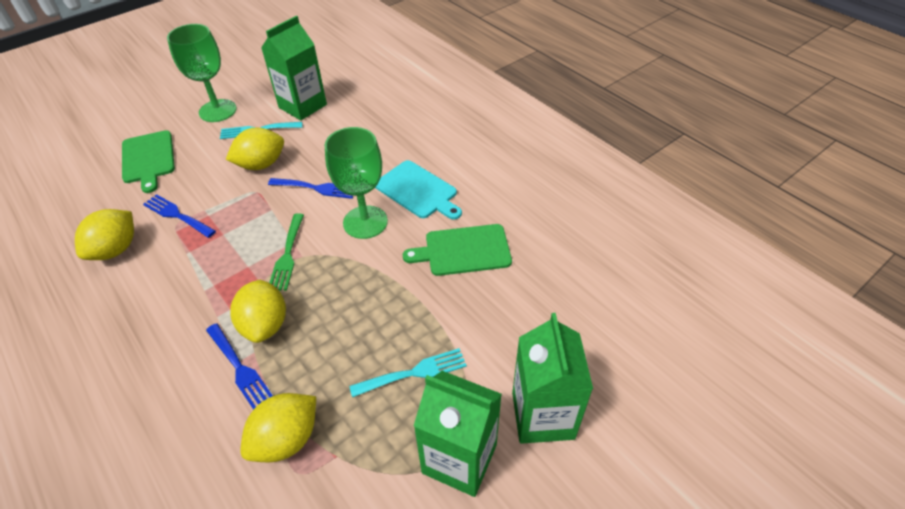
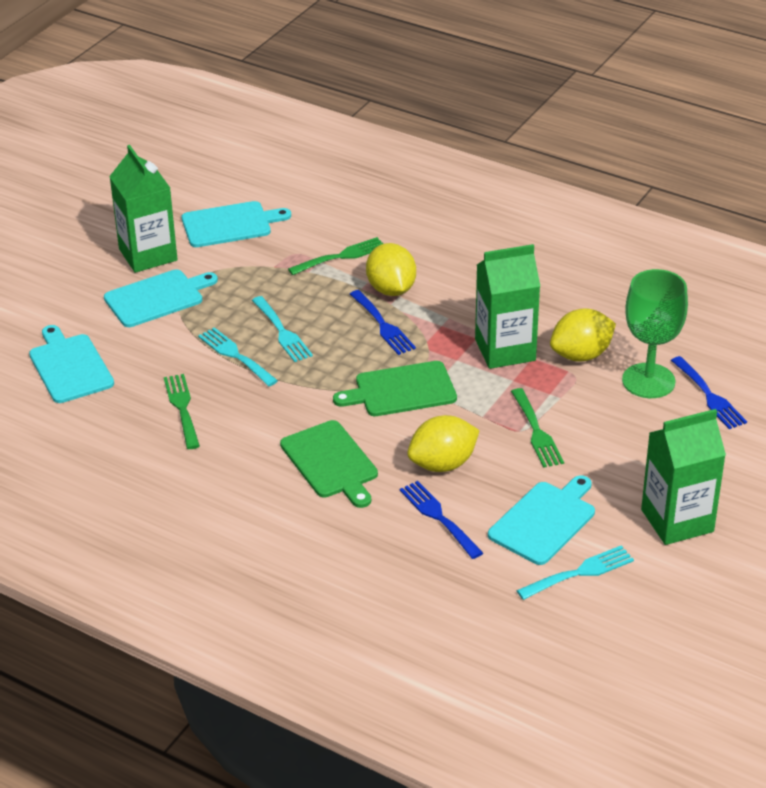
green fork: [270,213,304,291] = 1 -> [164,374,200,449] [288,237,383,275] [511,388,564,468] = 3
green goblet: [167,24,237,122] [325,127,388,239] = 2 -> [622,269,688,398] = 1
turquoise cutting board: [375,160,462,220] = 1 -> [29,325,114,403] [104,269,218,327] [182,201,291,247] [488,475,595,565] = 4
turquoise fork: [220,122,302,139] [349,348,467,398] = 2 -> [198,327,278,386] [252,296,313,362] [516,545,634,600] = 3
yellow lemon: [75,209,134,260] [226,128,284,170] [230,280,286,343] [240,393,316,462] = 4 -> [366,243,416,296] [407,415,480,472] [550,308,616,362] = 3

